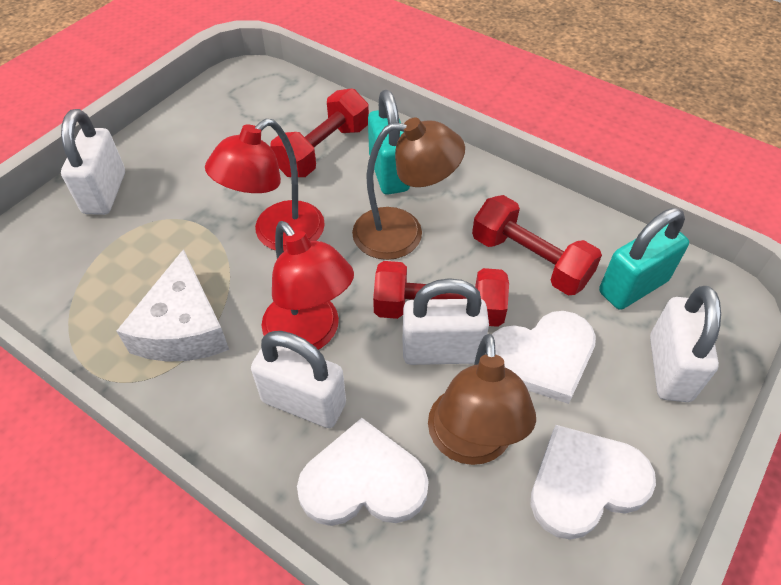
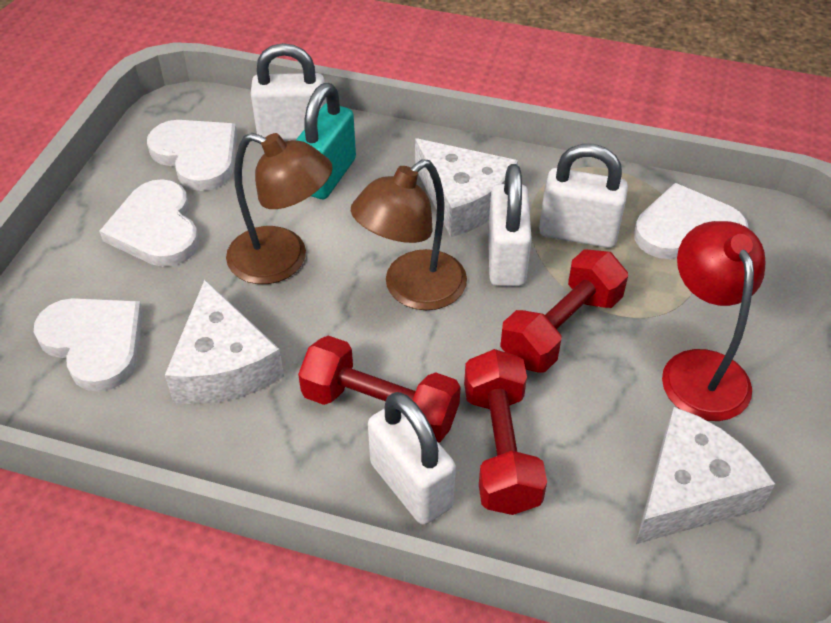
red lamp: [205,119,325,251] [262,221,354,350] = 2 -> [662,221,766,421] = 1
turquoise padlock: [368,90,410,195] [599,208,689,310] = 2 -> [296,83,356,199] = 1
white cheese: [117,249,229,362] = 1 -> [165,280,284,404] [415,138,518,237] [636,407,775,544] = 3
white heart: [297,418,429,526] [492,311,596,404] [531,425,656,540] = 3 -> [34,298,143,392] [99,179,199,267] [147,120,237,191] [634,183,749,259] = 4

